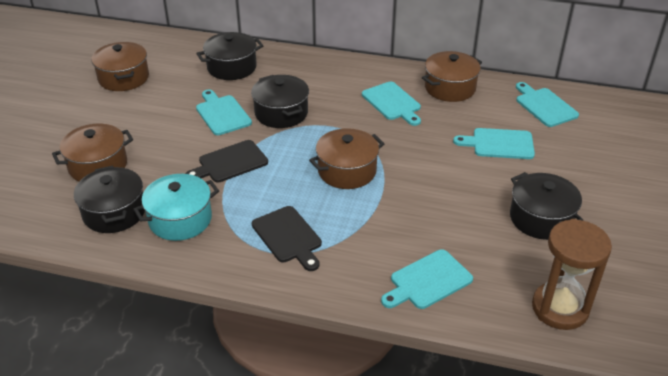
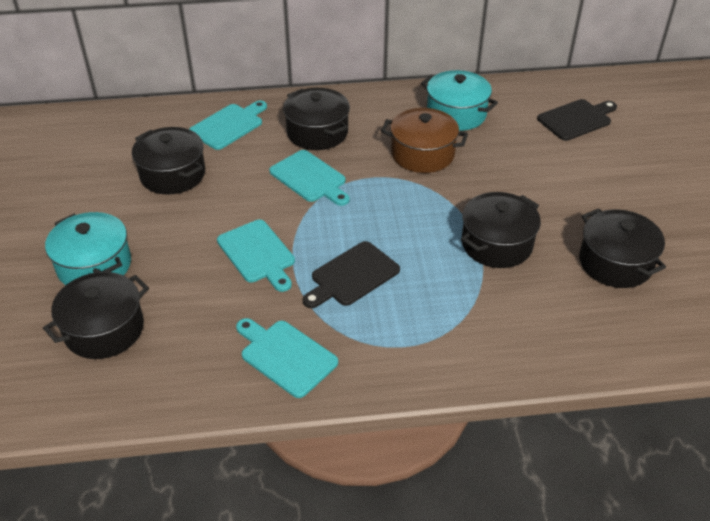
black pot: [74,166,145,233] [196,32,263,80] [251,75,309,128] [510,172,583,240] = 4 -> [43,272,149,359] [132,127,205,195] [283,88,350,150] [461,192,541,268] [579,208,666,288] = 5
brown hourglass: [532,219,612,330] = 1 -> none = 0
brown pot: [52,124,133,181] [92,42,149,91] [309,128,385,189] [422,51,482,102] = 4 -> [381,108,468,173] = 1
turquoise cutting board: [196,89,252,135] [362,82,421,126] [381,249,473,309] [453,128,535,159] [516,82,579,127] = 5 -> [189,100,267,150] [217,220,295,292] [236,318,338,398] [269,150,350,206] = 4
turquoise pot: [133,174,219,241] = 1 -> [45,212,131,285] [421,70,498,131] = 2

